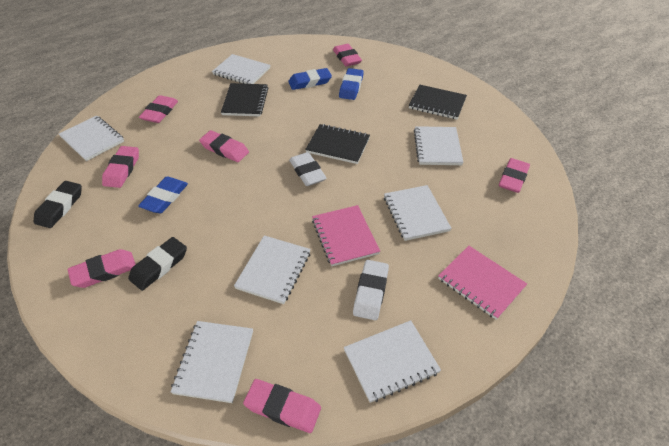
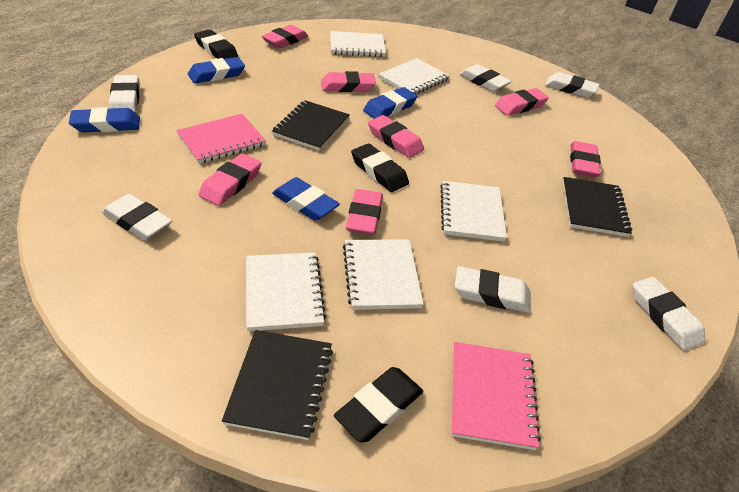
black eraser: [34,181,82,228] [128,237,187,291] = 2 -> [194,29,238,59] [334,367,423,442] [351,143,409,192] = 3
blue eraser: [138,177,188,213] [288,68,332,90] [339,68,364,100] = 3 -> [69,107,140,132] [188,57,245,83] [272,177,340,221] [363,87,418,119] = 4
white eraser: [289,152,327,186] [353,260,389,320] = 2 -> [102,194,172,240] [109,75,140,113] [455,266,531,313] [460,64,512,92] [545,72,600,98] [633,277,705,350] = 6
white notebook: [59,116,124,161] [171,321,253,403] [212,54,270,84] [234,235,311,304] [344,320,441,403] [384,185,452,241] [414,126,464,165] = 7 -> [246,253,326,331] [330,31,386,57] [343,239,424,310] [378,58,450,94] [440,181,507,242] = 5

